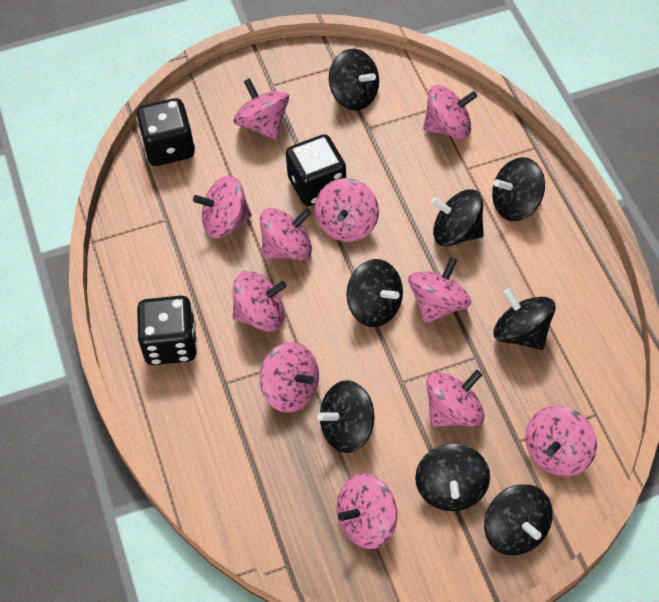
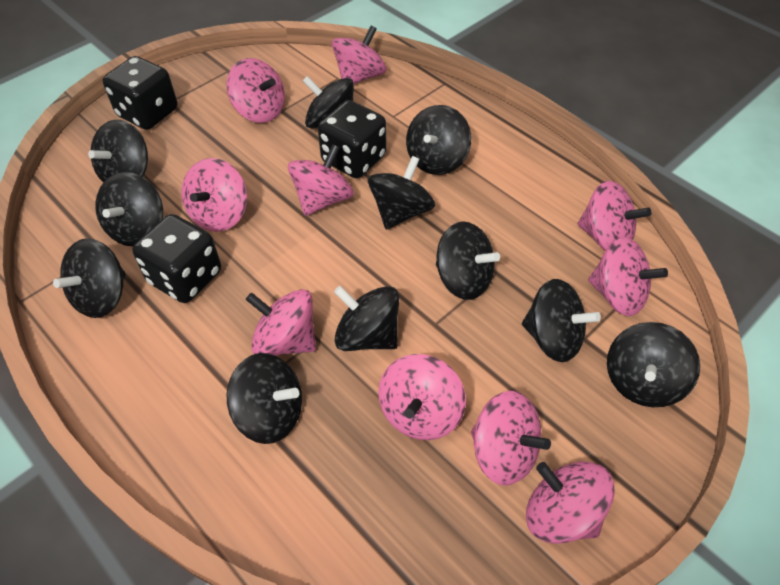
black spinning top: [317,380,375,453] [329,49,379,110] [346,259,403,327] [415,443,490,511] [431,189,484,247] [484,484,553,555] [492,157,545,221] [494,288,556,350] = 8 -> [53,238,125,318] [88,120,148,183] [95,172,163,247] [227,353,302,444] [303,76,354,129] [334,286,399,351] [368,156,435,230] [406,105,471,175] [436,221,500,300] [522,279,601,362] [607,322,700,407] = 11
pink spinning top: [193,175,252,239] [233,271,287,332] [234,78,289,139] [260,208,312,260] [260,342,319,413] [315,178,379,242] [337,473,397,549] [409,257,471,324] [423,85,477,139] [426,370,485,427] [525,406,597,476] = 11 -> [181,158,247,232] [227,58,285,123] [246,289,316,356] [288,144,354,216] [332,26,387,84] [378,354,466,440] [471,391,551,486] [526,461,615,544] [578,181,651,251] [588,237,668,316] = 10

